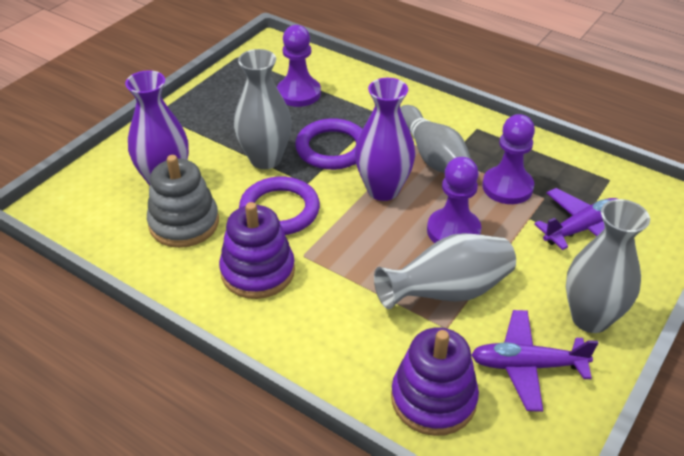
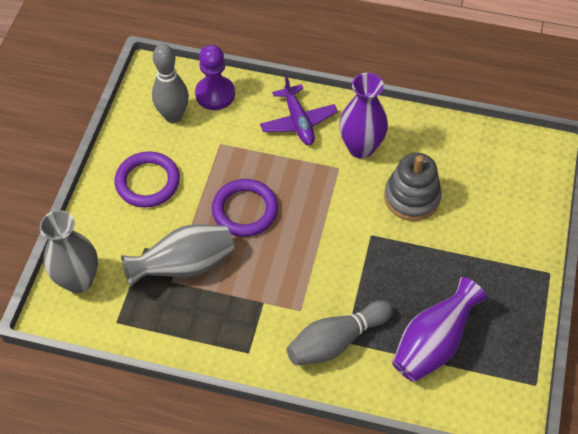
grey bowling pin: [400,105,471,173] = 1 -> [152,44,189,123] [287,300,393,366] = 2
grey vase: [234,49,292,169] [374,233,516,309] [566,199,650,333] = 3 -> [40,210,98,293] [121,224,234,286] = 2
purple pawn: [277,25,321,107] [427,157,482,243] [482,114,535,204] = 3 -> [195,45,235,110] = 1
purple plane: [471,310,598,412] [534,188,618,250] = 2 -> [260,75,338,145] = 1
purple stacking toy: [219,202,295,299] [391,328,479,436] = 2 -> none = 0

